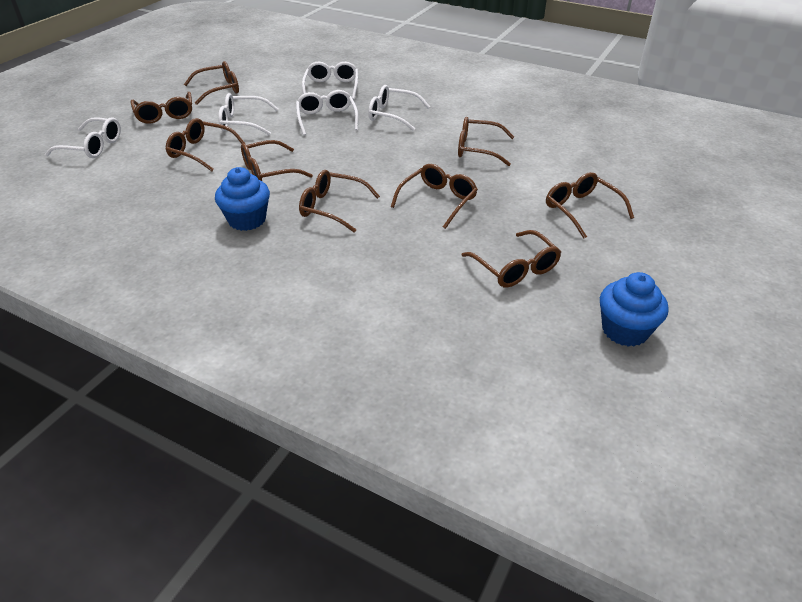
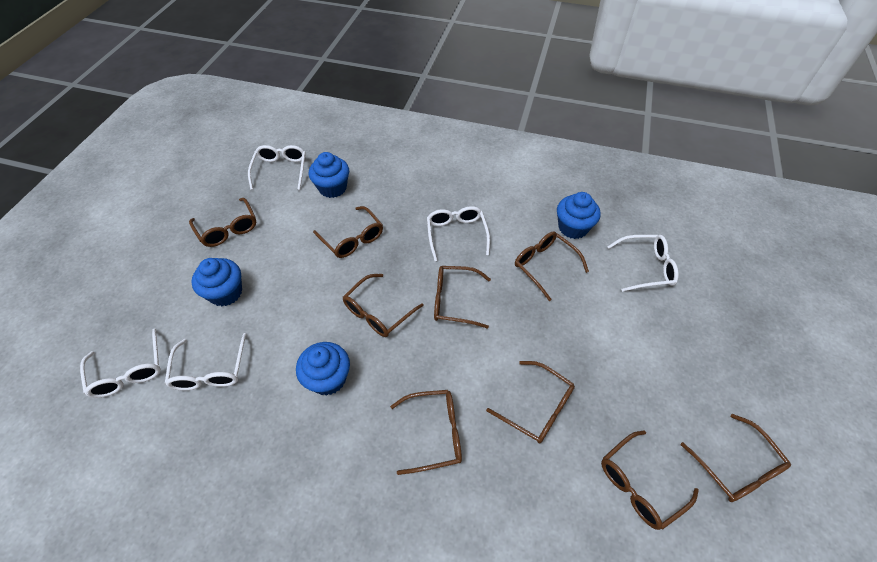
blue cupcake: [215,167,270,231] [600,272,669,347] = 2 -> [191,258,242,306] [296,342,350,396] [309,152,349,198] [557,192,601,239] = 4

